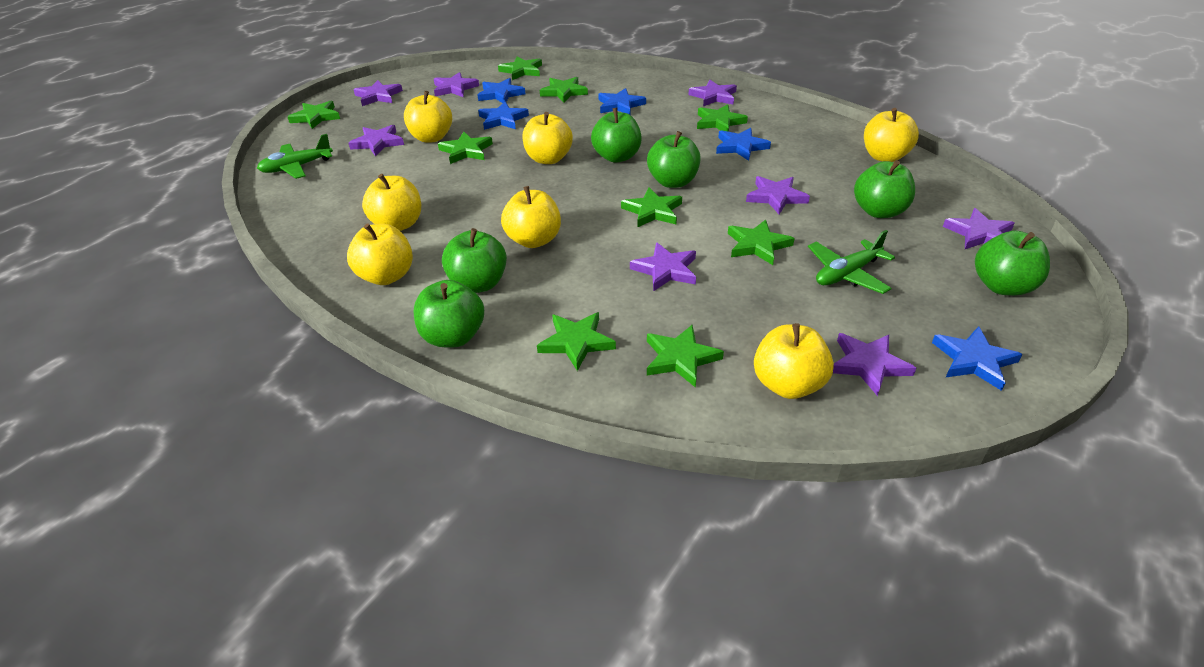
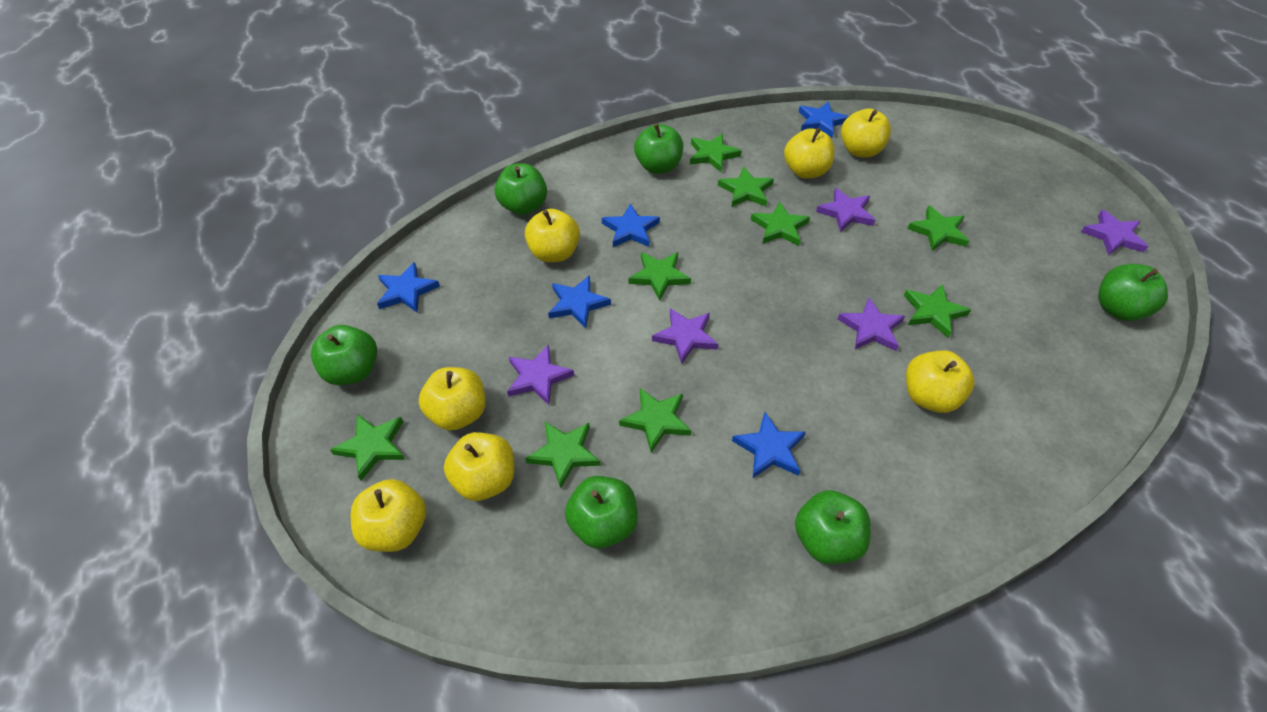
green plane: [257,134,333,179] [808,230,895,294] = 2 -> none = 0
purple star: [349,125,404,156] [353,80,403,106] [434,72,479,97] [630,242,696,291] [689,80,737,106] [746,176,810,214] [833,333,916,396] [943,208,1015,249] = 8 -> [507,345,574,405] [652,308,718,364] [816,188,875,232] [838,298,905,351] [1081,209,1148,255] = 5

